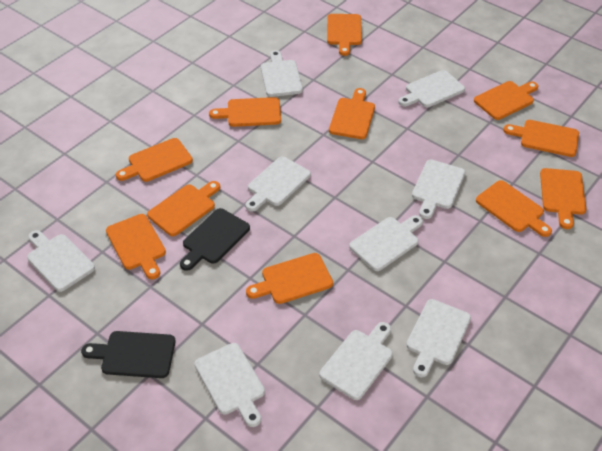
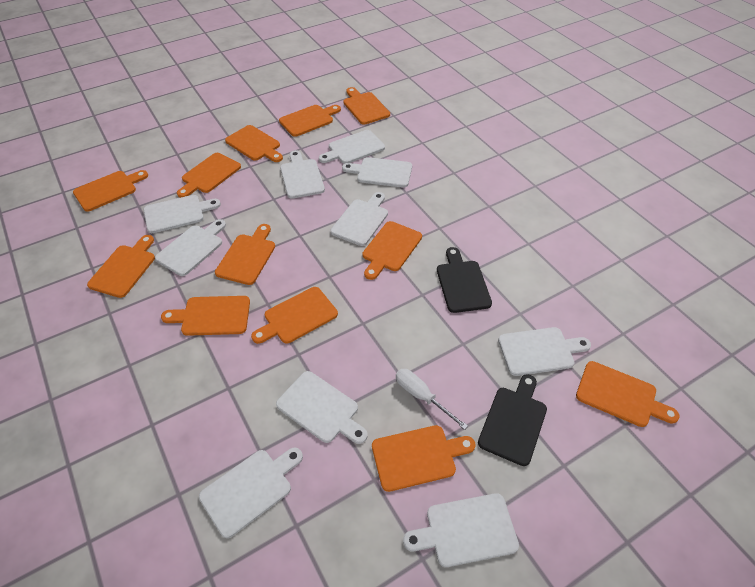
orange cutting board: [106,214,166,279] [116,138,193,182] [147,181,220,236] [209,97,281,127] [246,253,333,304] [327,14,362,56] [329,88,375,139] [474,81,538,120] [476,180,552,237] [503,120,579,157] [540,168,586,229] = 11 -> [73,170,148,212] [87,235,155,298] [161,296,250,336] [177,153,241,198] [215,224,275,285] [225,125,283,162] [251,287,338,344] [279,105,341,137] [343,87,390,124] [362,221,422,280] [372,425,476,492] [576,361,679,427] = 12
white cutting board: [27,230,95,292] [195,343,265,427] [245,156,311,211] [261,50,303,97] [320,322,393,400] [349,215,423,271] [398,70,465,107] [407,299,471,378] [412,160,465,219] = 9 -> [144,195,221,233] [155,219,226,276] [199,447,303,538] [276,371,368,444] [280,150,325,199] [319,130,385,164] [331,192,388,246] [342,157,412,188] [403,493,519,567] [498,327,591,376] = 10
white screwdriver: none = 0 -> [396,369,468,430] = 1

